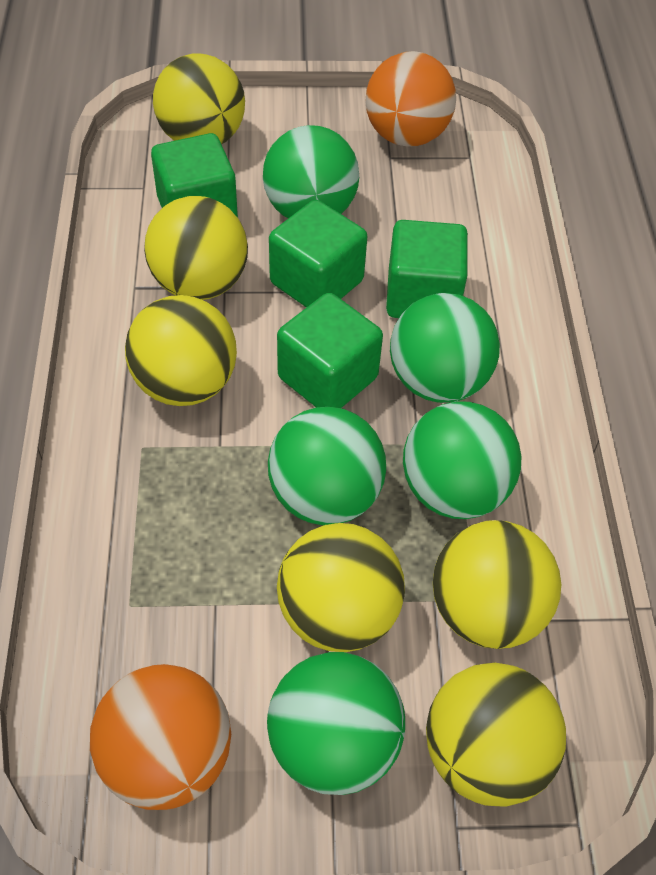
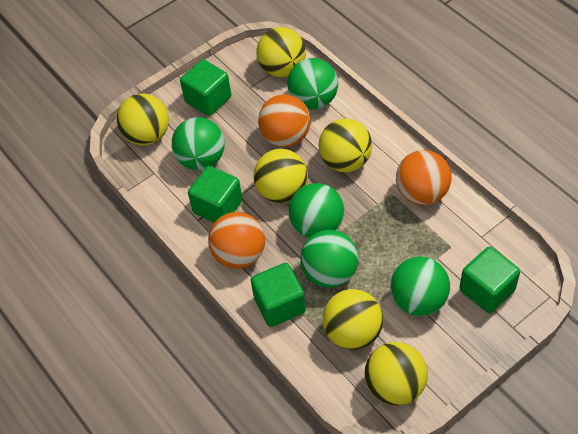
orange ball: [90,664,231,810] [366,51,456,147] = 2 -> [208,212,265,269] [258,94,311,147] [396,150,452,205] = 3

